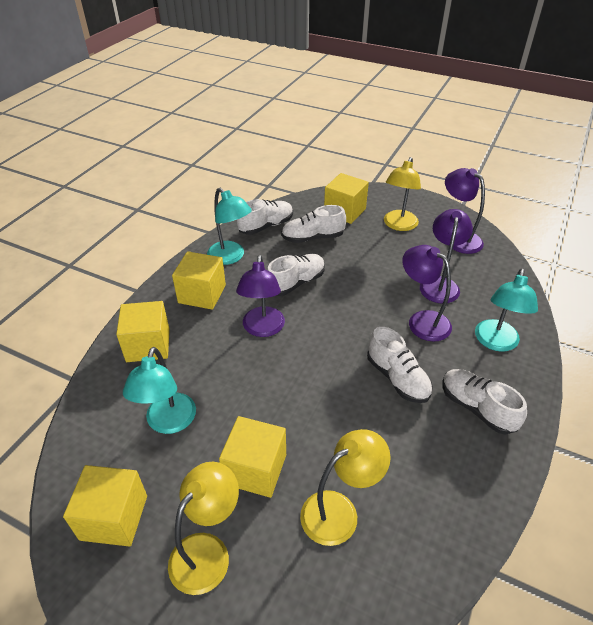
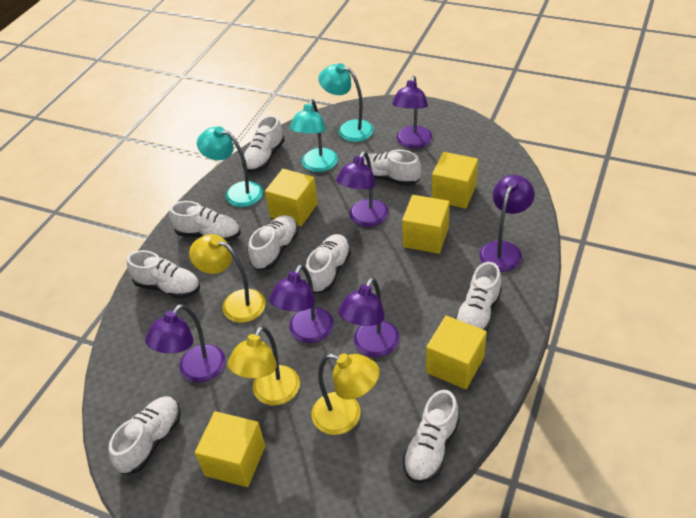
purple lamp: [236,255,285,337] [402,245,452,341] [420,209,473,304] [445,168,485,254] = 4 -> [145,304,225,383] [269,264,334,343] [336,151,389,227] [338,277,400,357] [392,76,432,149] [479,175,535,272] = 6
white shoe: [236,199,293,235] [267,254,325,296] [281,205,346,243] [367,327,433,403] [443,369,527,435] = 5 -> [109,396,181,474] [127,250,200,298] [169,201,240,242] [242,115,285,173] [248,215,298,270] [305,234,351,293] [363,150,421,186] [403,390,460,483] [455,262,502,331] = 9

